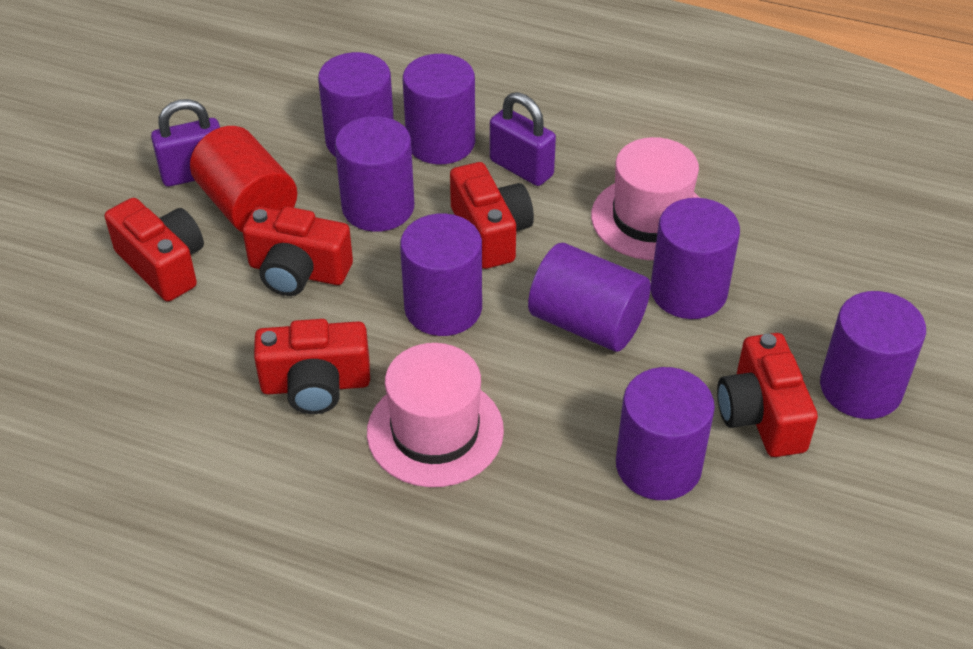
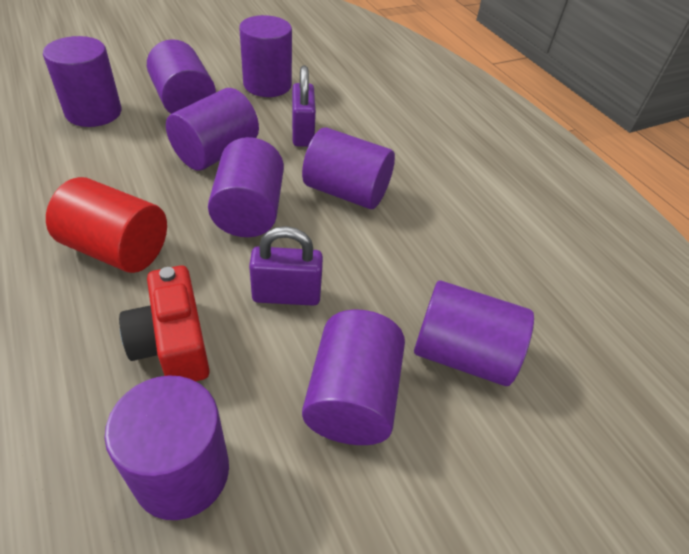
pink hat: [367,343,504,487] [591,137,700,260] = 2 -> none = 0
purple cylinder: [318,52,394,157] [335,116,414,232] [400,214,482,336] [403,54,475,164] [528,243,651,352] [616,367,715,500] [651,198,740,319] [820,291,926,419] = 8 -> [43,36,121,127] [105,375,229,520] [147,39,216,114] [166,88,259,171] [208,137,284,237] [239,15,292,97] [302,127,395,209] [302,309,405,445] [414,280,534,386] = 9
red camera: [105,198,204,301] [243,206,353,296] [254,319,370,414] [450,162,534,269] [717,333,818,457] = 5 -> [119,266,210,381] = 1

